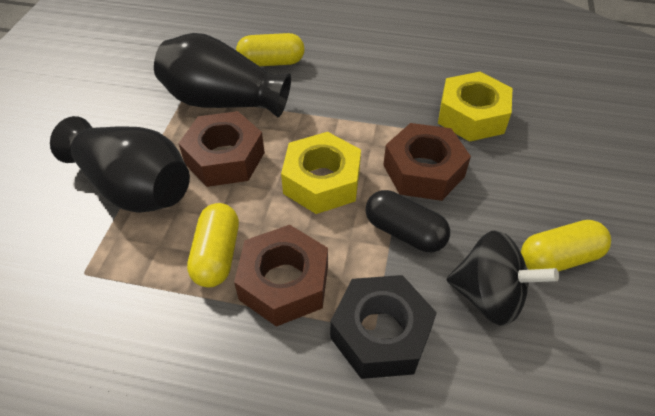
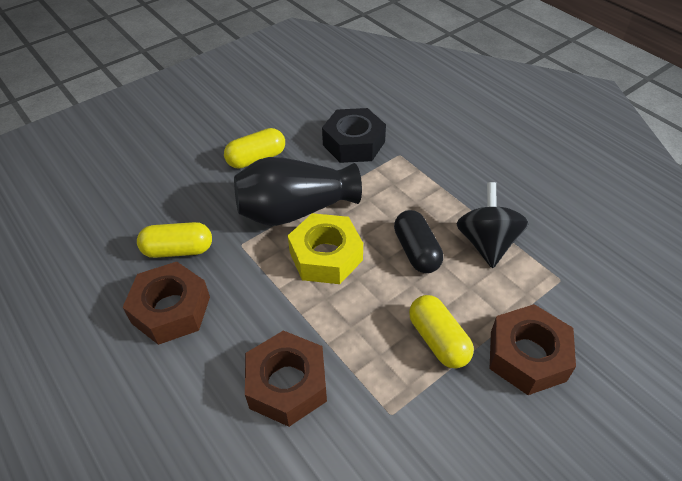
black vase: [50,116,190,213] [154,33,291,117] = 2 -> [234,157,362,226] = 1
yellow nut: [281,132,361,214] [438,72,512,142] = 2 -> [288,213,363,284] = 1

